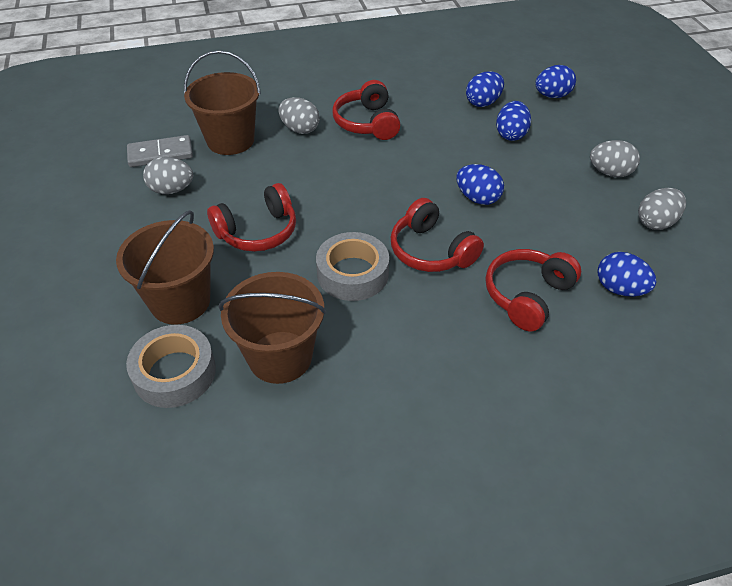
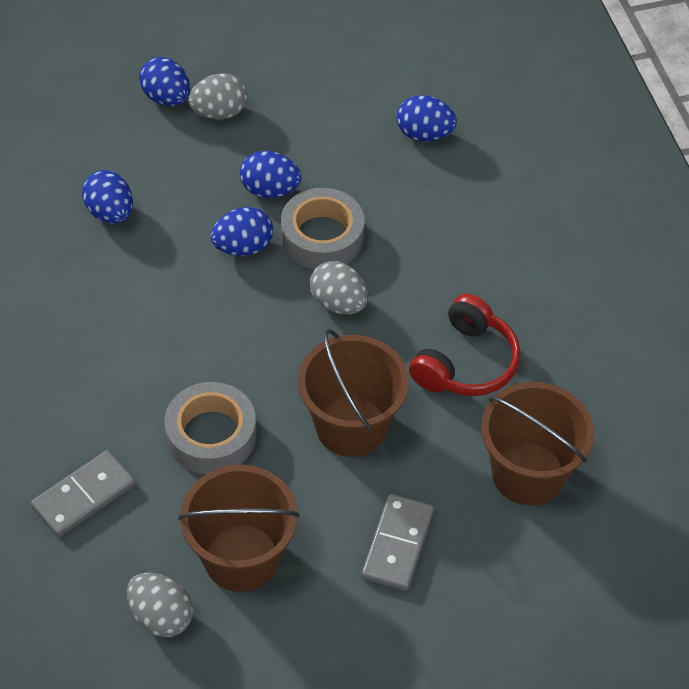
grey domino: [127,135,193,167] = 1 -> [31,450,135,537] [362,494,434,591] = 2
grey egg: [143,157,193,194] [278,97,320,134] [590,140,640,177] [638,188,686,230] = 4 -> [127,573,193,637] [188,73,248,119] [310,261,368,314] = 3
red headphones: [207,183,296,252] [332,80,400,140] [391,198,484,272] [485,249,581,331] = 4 -> [409,294,521,396] = 1

